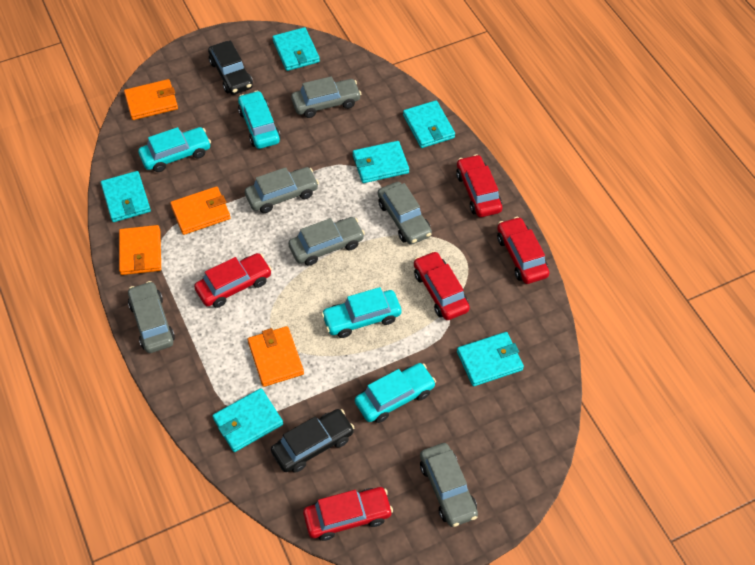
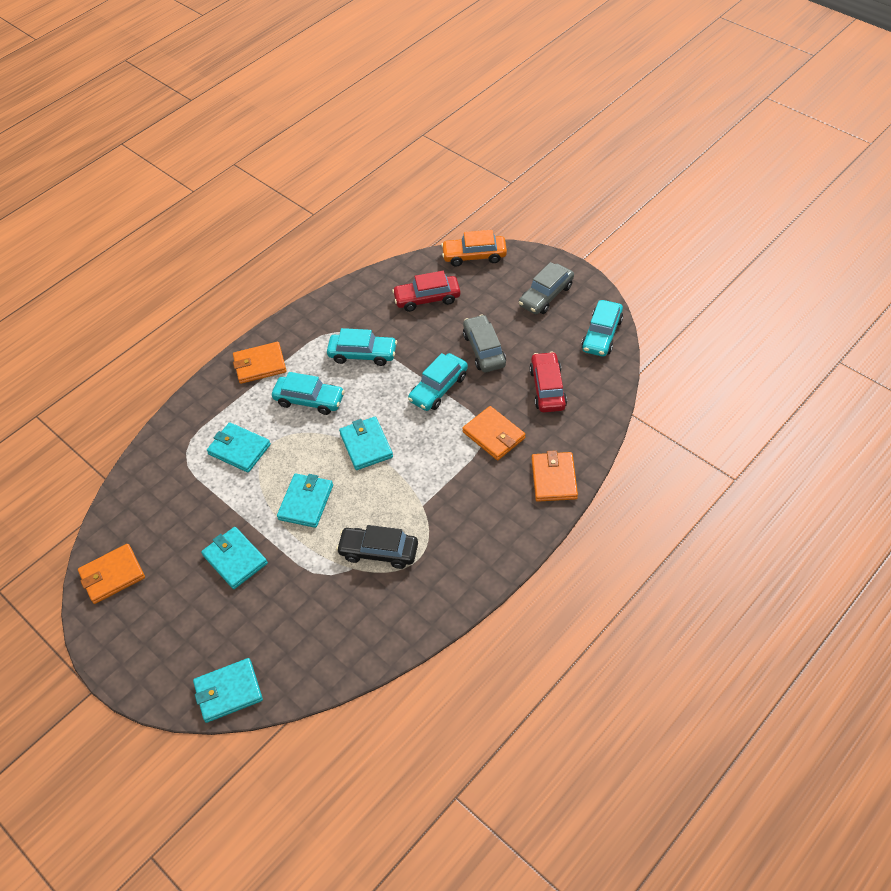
black car: [208,41,253,95] [271,409,355,473] = 2 -> [336,525,418,569] = 1
grey car: [128,281,175,353] [245,167,319,213] [288,217,365,266] [291,76,361,118] [378,182,432,245] [420,443,478,527] = 6 -> [463,314,506,372] [519,262,574,314] = 2
orange car: none = 0 -> [441,230,507,266] = 1
red car: [194,253,272,308] [303,487,393,541] [414,251,470,320] [456,154,502,217] [497,217,549,284] = 5 -> [392,271,460,312] [529,352,567,412] = 2
turquoise wallet: [101,171,151,222] [212,388,283,452] [272,27,320,71] [353,141,409,183] [403,100,455,148] [457,332,524,386] = 6 -> [193,658,263,723] [201,527,268,589] [207,422,271,473] [277,473,333,528] [339,417,393,470] = 5

